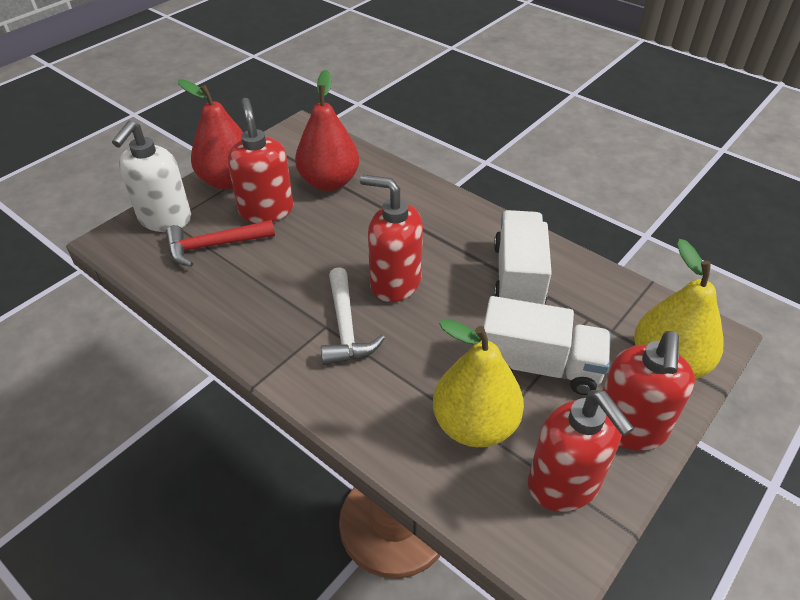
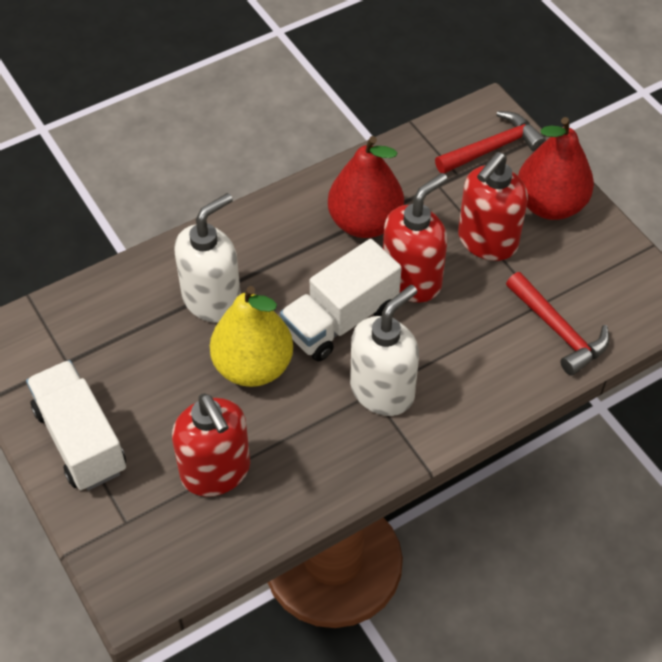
red hammer: [166,220,275,267] = 1 -> [435,111,546,174] [506,272,610,376] = 2
red soap dispenser: [228,98,293,223] [360,175,423,302] [528,390,634,512] [602,331,695,451] = 4 -> [172,393,250,497] [383,173,447,303] [458,152,528,261] = 3
white hammer: [321,267,385,365] = 1 -> none = 0
white soap dispenser: [112,120,191,232] = 1 -> [174,193,241,323] [350,285,419,416] = 2
yellow pear: [433,319,524,447] [634,239,723,379] = 2 -> [210,286,293,387] = 1

